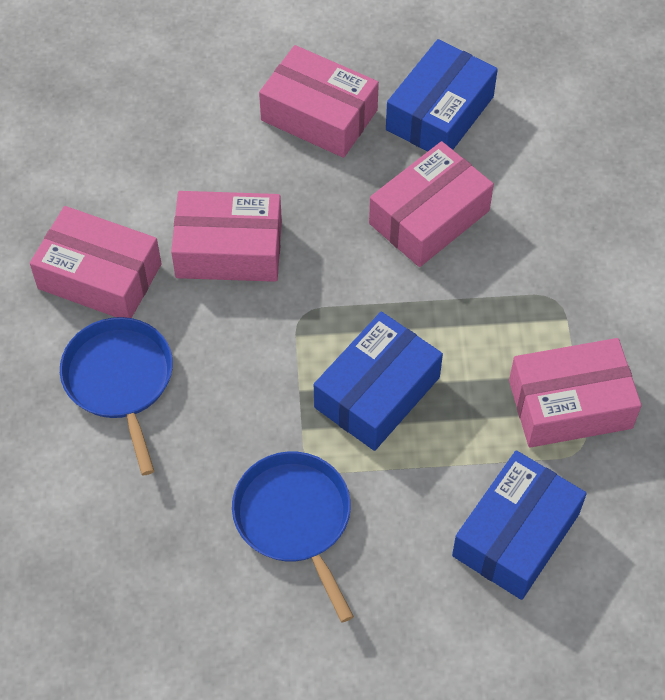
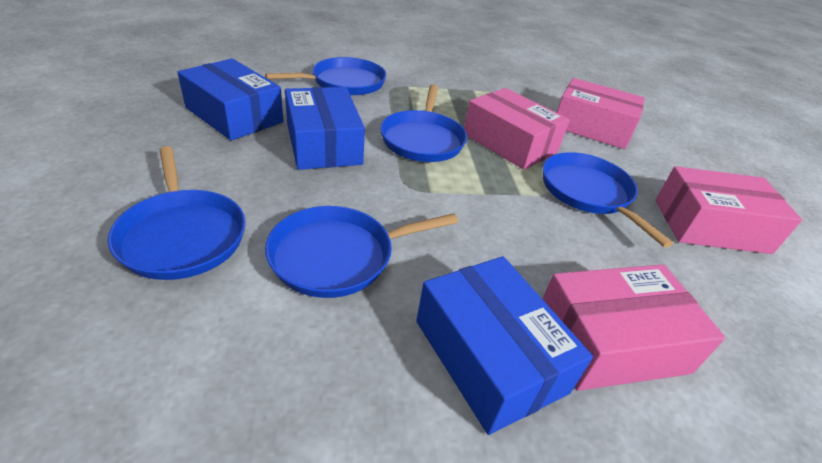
blue pan: [60,317,173,475] [232,451,354,623] = 2 -> [108,146,246,280] [265,57,387,95] [265,206,458,298] [380,84,467,162] [542,152,673,248] = 5
pink box: [30,206,161,318] [171,191,282,282] [259,45,379,158] [369,141,494,267] [509,338,642,448] = 5 -> [464,88,570,170] [543,264,725,391] [557,78,645,149] [655,166,802,254] = 4

